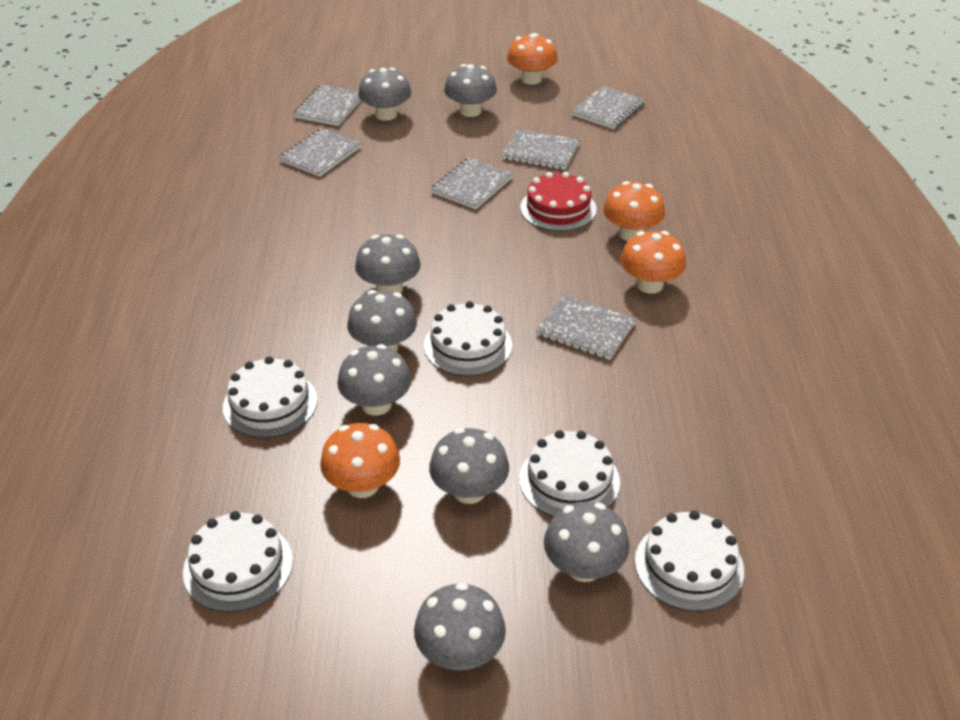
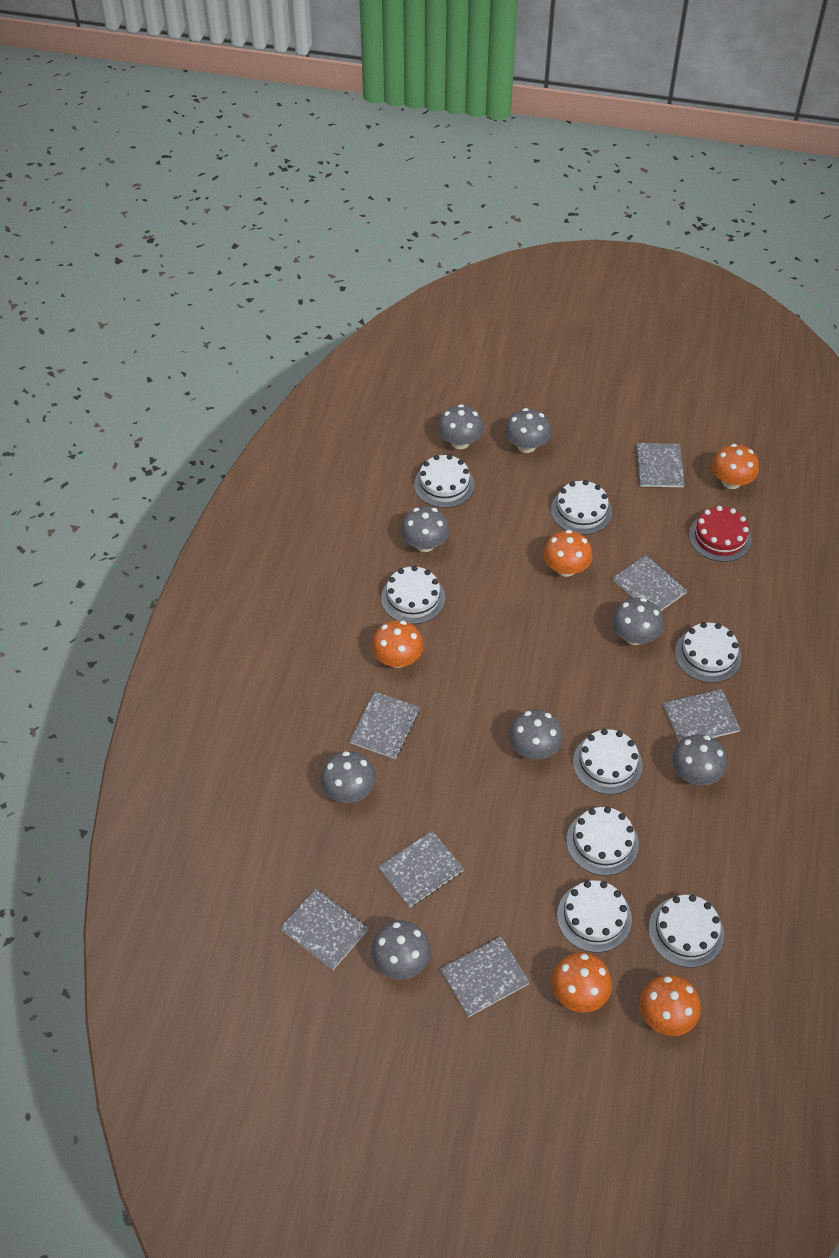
grey notebook: [279,128,361,177] [293,85,361,126] [431,158,513,209] [502,129,579,170] [536,295,636,360] [571,86,645,129] = 6 -> [280,889,368,970] [350,691,420,759] [378,831,464,908] [441,937,530,1017] [613,555,687,611] [635,443,685,487] [663,689,741,743] = 7
orange mushroom: [320,423,400,498] [507,33,558,85] [603,181,665,241] [620,231,686,293] = 4 -> [372,620,424,668] [543,530,592,577] [551,952,612,1013] [639,975,701,1036] [712,444,759,489] = 5
white cake: [183,511,293,612] [223,356,318,438] [424,301,512,376] [519,430,620,517] [635,510,744,611] = 5 -> [381,566,445,624] [414,454,474,508] [551,480,612,535] [557,880,632,952] [566,806,639,876] [573,729,643,794] [648,895,724,967] [675,622,741,683] = 8

